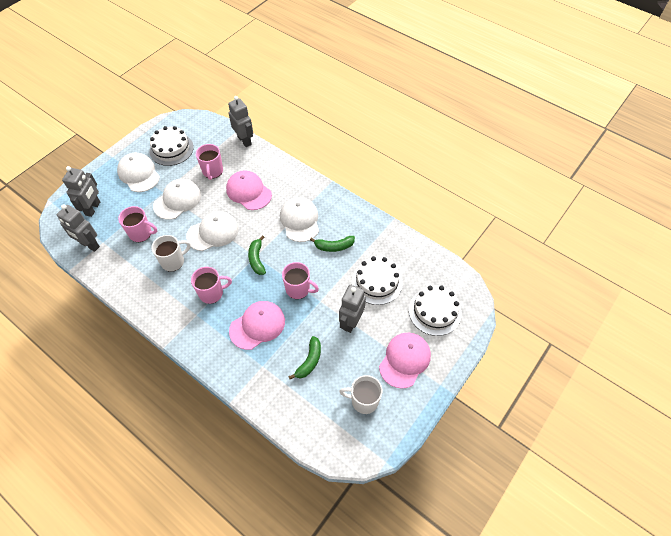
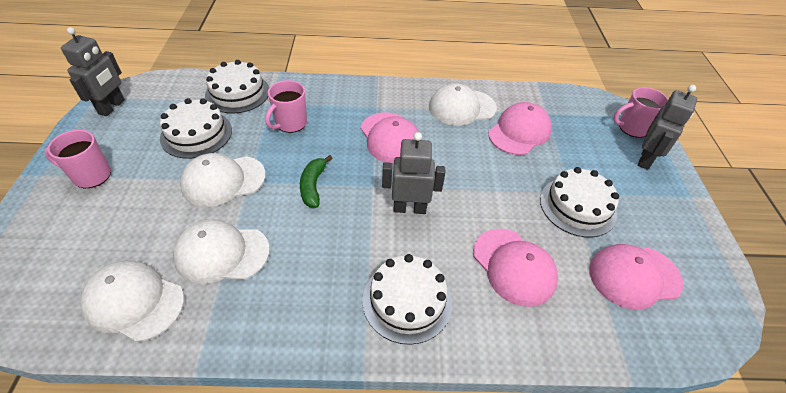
green banana: [248,235,266,275] [288,336,321,379] [310,236,355,252] = 3 -> [300,155,333,208] = 1
grey robot: [57,204,100,252] [62,166,100,217] [228,96,253,147] [339,285,366,333] = 4 -> [61,27,125,116] [382,132,445,214] [638,85,697,170] = 3
pink cap: [226,170,272,210] [229,301,285,350] [379,332,431,389] = 3 -> [360,113,422,164] [473,229,558,307] [488,102,552,155] [589,244,684,310] = 4
pink mug: [118,206,157,242] [191,267,232,304] [196,144,223,180] [282,262,319,299] = 4 -> [44,130,111,188] [265,80,307,133] [613,87,668,138] = 3
white cake: [149,126,194,166] [352,256,403,305] [409,285,462,336] = 3 -> [160,98,232,159] [205,60,269,114] [362,254,452,345] [540,167,619,237] = 4
white mug: [151,235,191,272] [339,375,383,414] = 2 -> none = 0

